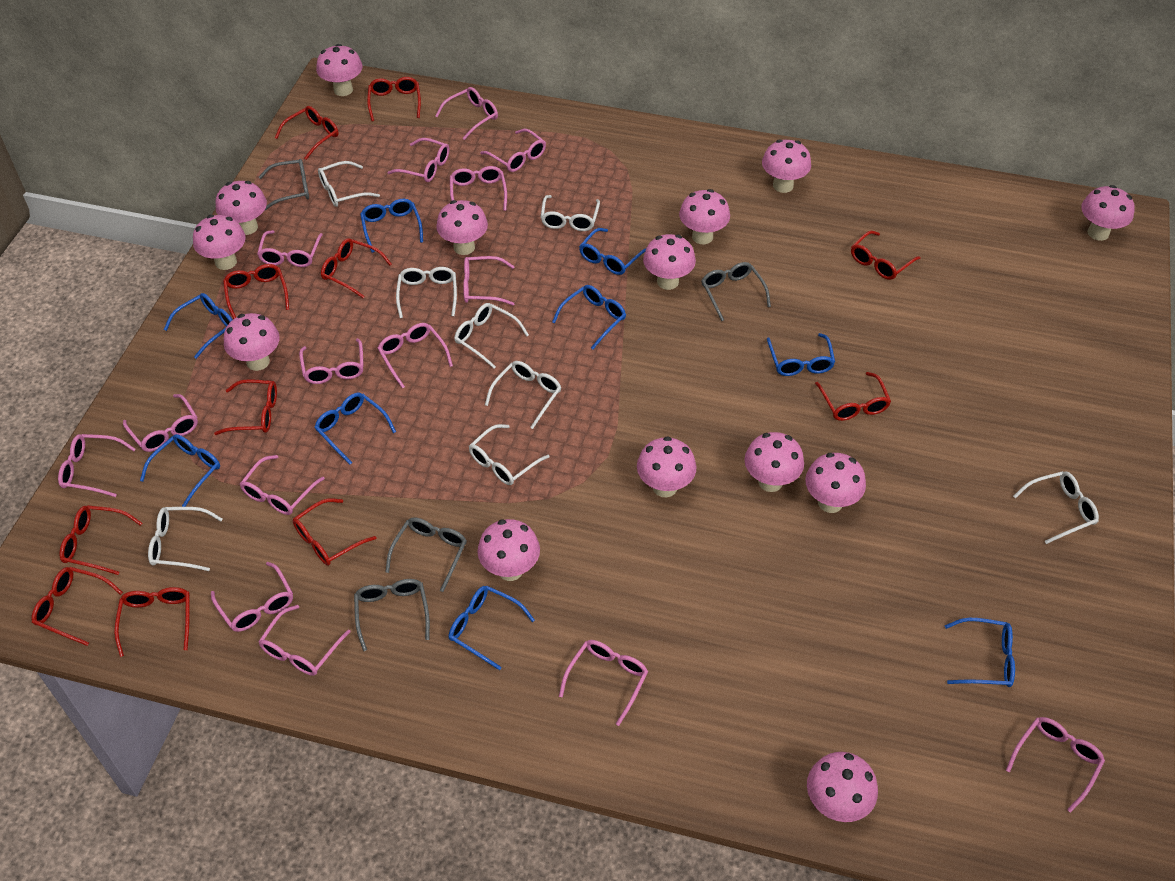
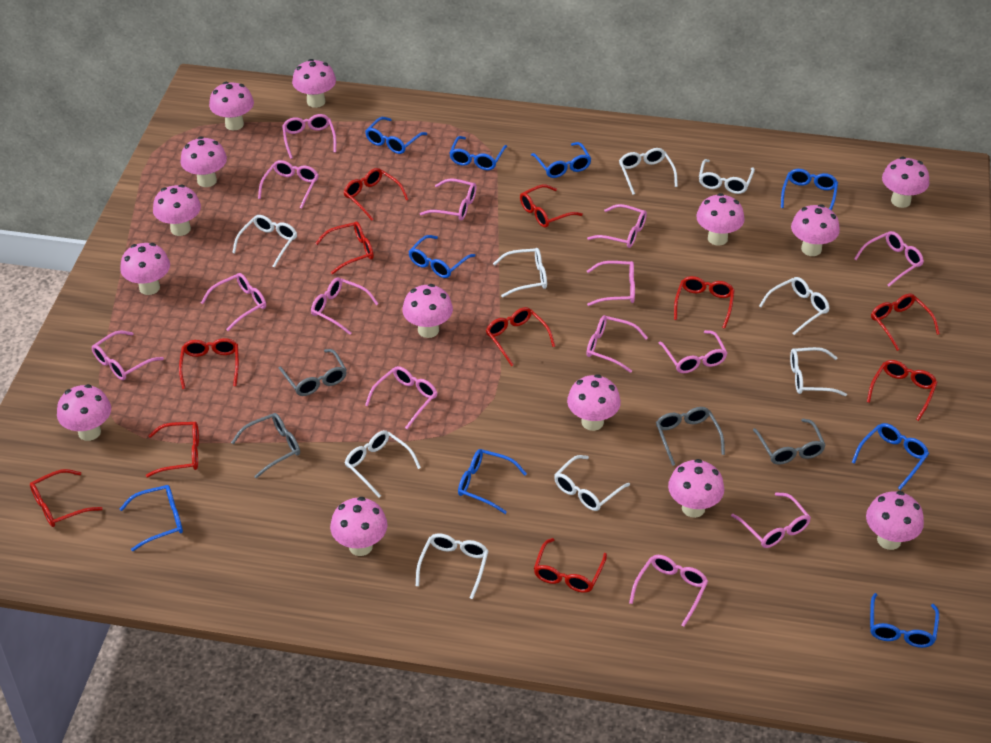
pink glasses: [58,434,136,497] [123,394,198,452] [211,562,293,632] [240,455,325,515] [257,230,323,267] [258,605,350,676] [299,338,364,384] [378,323,453,388] [387,138,449,182] [435,87,498,140] [450,166,507,211] [463,256,515,305] [480,129,546,172] [559,640,648,726] [1006,717,1105,813] = 15 -> [92,330,164,380] [201,273,266,331] [258,160,319,209] [282,114,336,159] [311,278,378,335] [365,366,437,429] [420,178,476,220] [586,315,648,373] [587,204,647,248] [587,261,635,306] [629,555,708,627] [659,330,727,373] [731,492,811,548] [854,231,924,287] = 14
white glasses: [148,507,222,571] [318,161,380,207] [396,267,457,318] [454,303,529,368] [469,424,550,485] [485,361,562,429] [541,195,600,231] [1013,471,1099,544] = 8 -> [232,215,297,268] [345,430,421,498] [416,533,488,599] [493,248,547,298] [554,455,630,511] [619,148,678,195] [699,159,755,194] [759,277,830,335] [790,347,847,396] = 9

